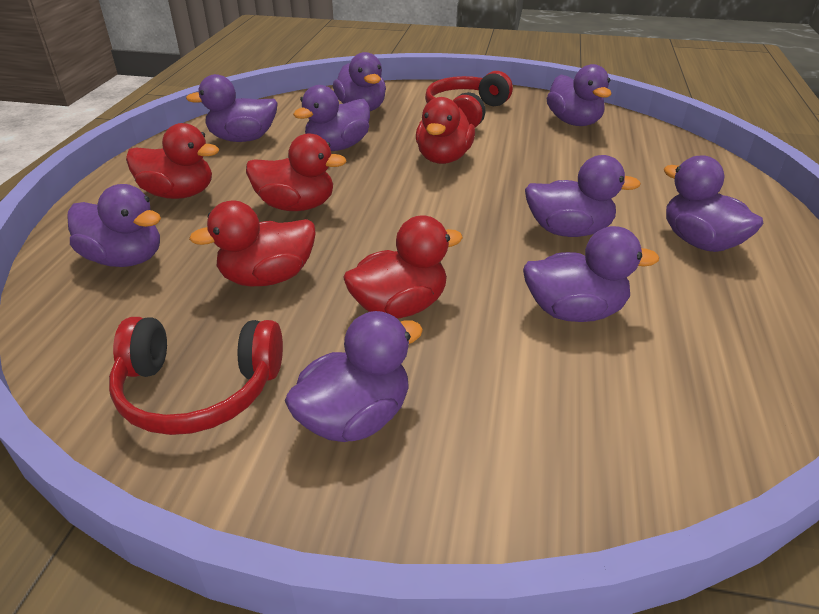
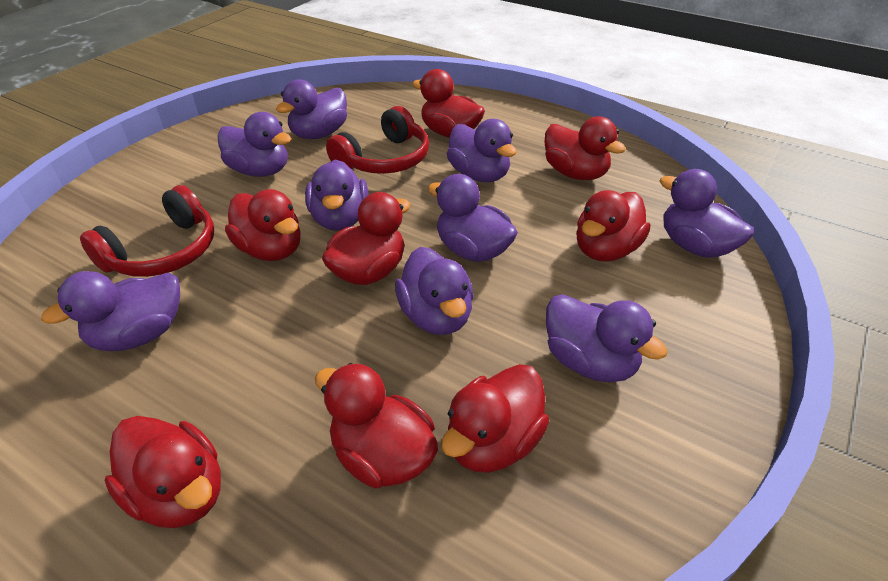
red duck: [126,123,219,199] [189,201,316,286] [246,133,347,211] [343,216,463,318] [416,97,475,164] = 5 -> [104,416,221,528] [225,189,300,261] [315,363,438,488] [322,192,410,285] [412,69,485,138] [441,364,549,473] [545,116,626,180] [576,190,650,262] = 8

